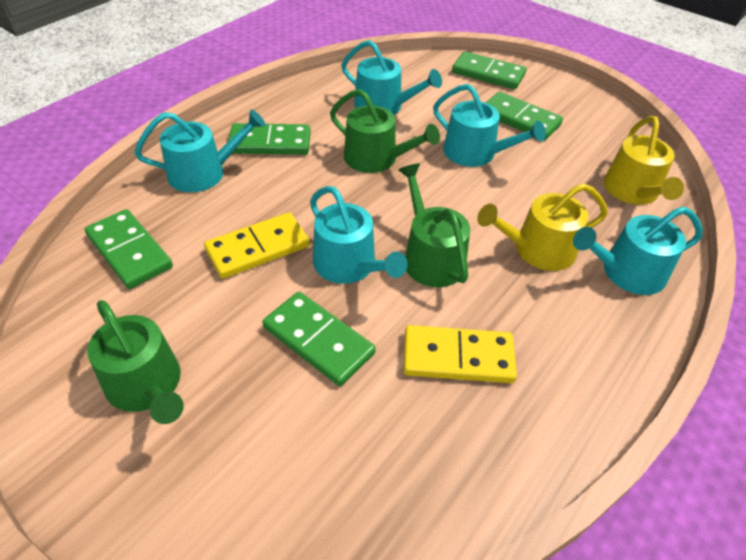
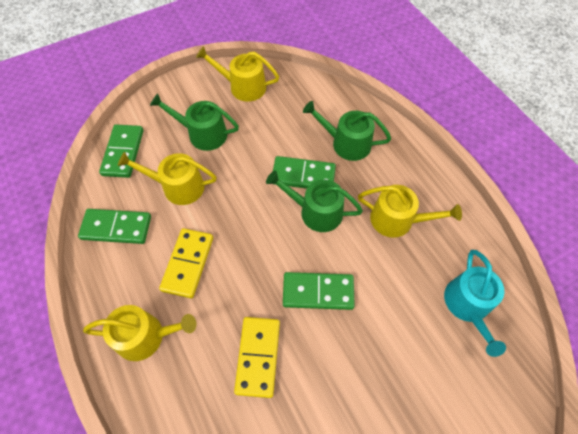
green domino: [85,209,173,289] [228,123,311,155] [263,292,376,386] [452,51,526,89] [486,92,563,140] = 5 -> [78,209,151,244] [99,125,143,178] [273,156,336,189] [283,272,355,310] = 4
turquoise watering can: [134,109,266,192] [310,186,408,284] [341,40,442,115] [433,84,546,167] [573,207,703,295] = 5 -> [444,250,506,357] = 1
yellow watering can: [477,183,608,271] [604,116,684,205] = 2 -> [83,305,196,361] [118,152,217,205] [196,46,279,102] [358,185,462,238] = 4

